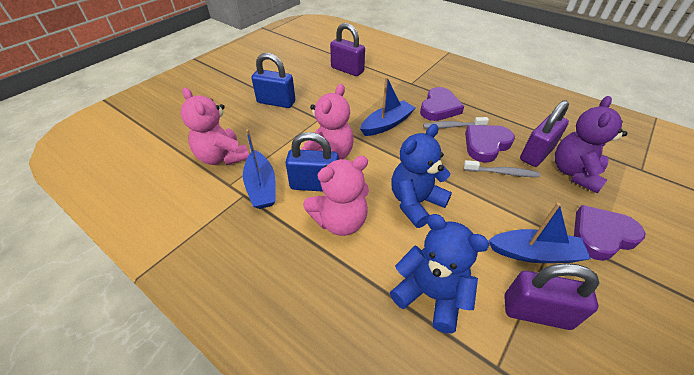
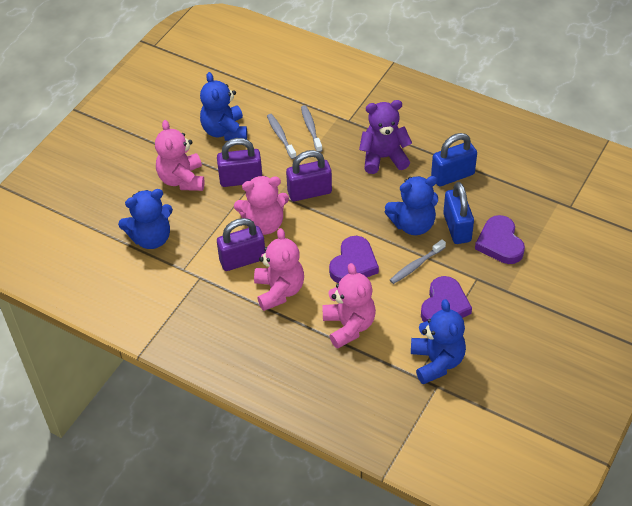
blue boat: [243,129,276,209] [360,77,415,136] [488,202,591,263] = 3 -> none = 0
blue teddy bear: [390,214,490,333] [391,124,452,228] = 2 -> [118,189,173,249] [200,72,247,141] [385,176,438,235] [411,299,466,384] = 4
grey toothbrush: [423,117,489,128] [463,160,540,177] = 2 -> [267,114,297,159] [301,105,323,152] [390,239,446,284] = 3
pink teddy bear: [181,88,249,166] [301,84,354,160] [303,156,369,236] = 3 -> [155,120,205,191] [234,176,289,235] [254,228,304,311] [322,263,376,349] = 4

